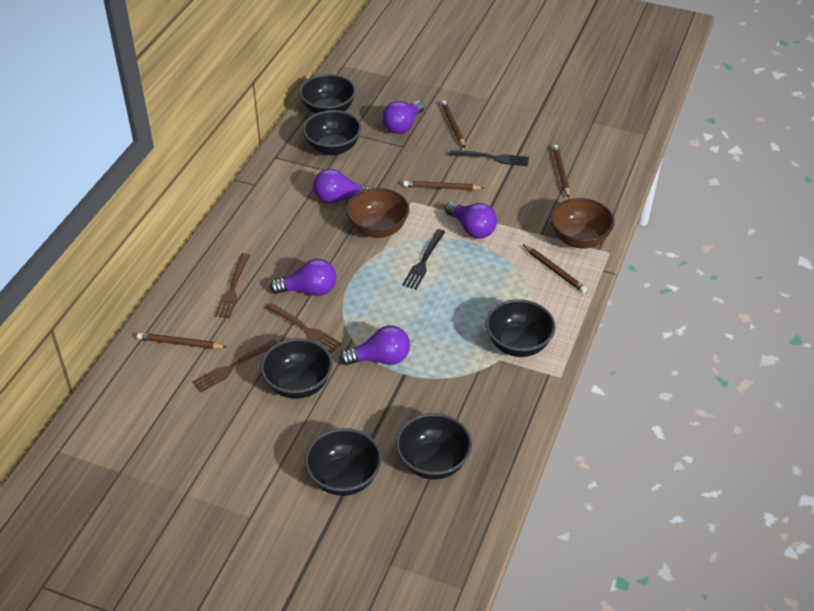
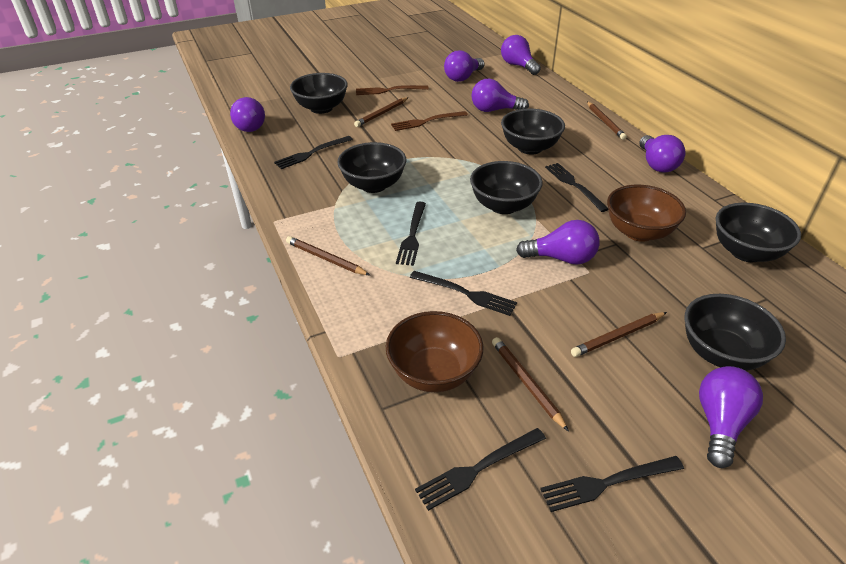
black fork: [402,229,445,289] [449,150,529,166] = 2 -> [274,136,353,169] [396,202,426,266] [410,271,517,316] [415,428,546,511] [540,456,684,512] [545,163,608,212] = 6
brown fork: [192,340,278,392] [214,253,250,319] [265,303,342,353] = 3 -> [356,85,429,95] [391,111,468,131] = 2
purple light bulb: [270,259,336,296] [313,169,373,203] [339,325,410,365] [382,100,424,134] [445,202,497,239] = 5 -> [230,97,265,132] [444,50,485,82] [471,79,529,112] [501,35,541,75] [516,220,600,265] [639,135,686,172] [699,366,763,468] = 7

